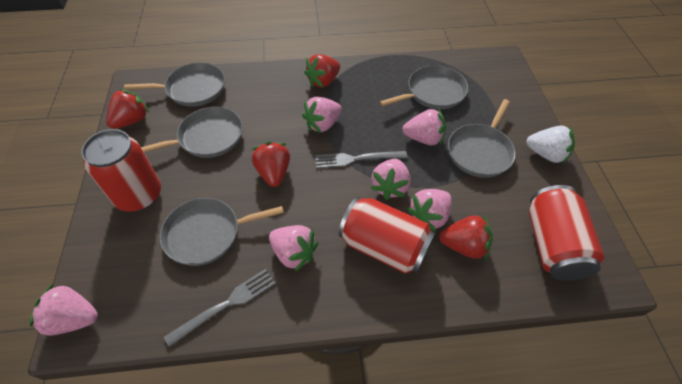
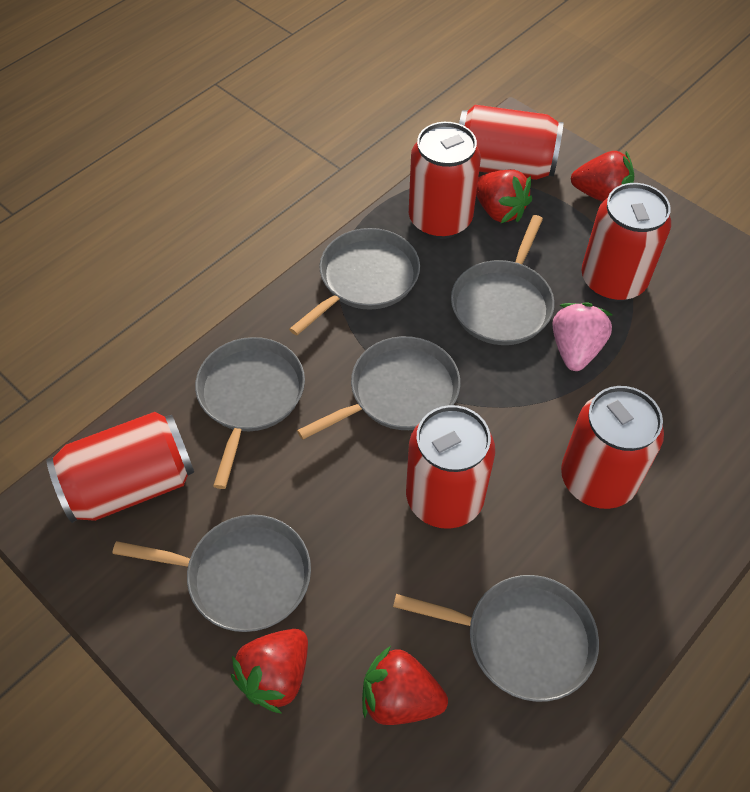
grey fork: [164,269,276,347] [315,151,407,168] = 2 -> none = 0
grey pan: [124,63,225,107] [141,107,243,158] [160,198,284,266] [380,65,468,109] [448,99,516,178] = 5 -> [112,515,311,632] [195,337,305,489] [289,228,420,336] [297,336,460,440] [393,575,599,702] [451,215,554,345] = 6
pink strawberry: [29,284,98,336] [269,225,318,272] [302,97,342,133] [371,159,411,200] [402,108,446,145] [407,189,452,232] = 6 -> [552,302,613,371] = 1
red can: [81,129,161,212] [338,197,435,274] [529,185,604,281] = 3 -> [47,412,194,523] [406,405,495,529] [409,122,481,239] [459,105,564,180] [561,386,664,509] [582,183,671,302] = 6
white strawberry: [526,126,575,164] = 1 -> none = 0

